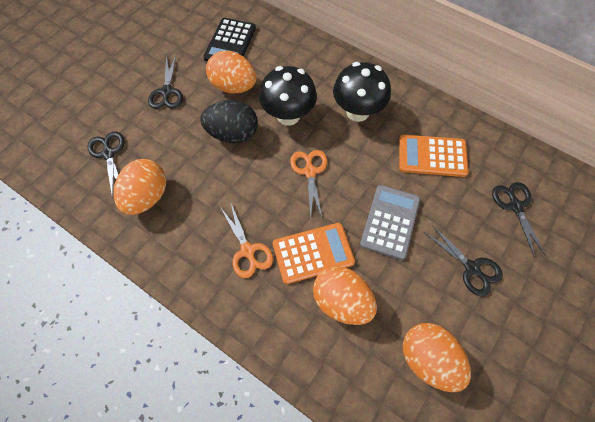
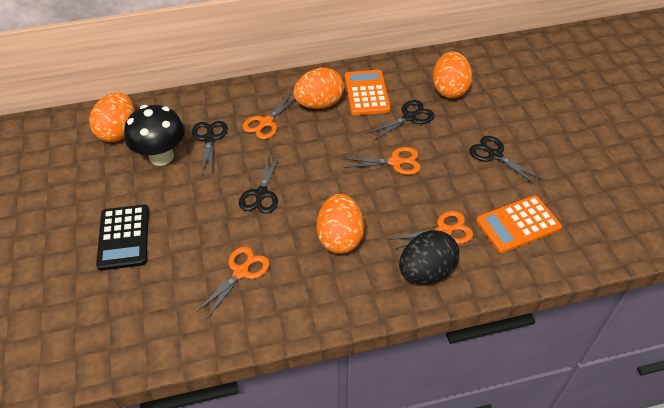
black mushroom: [259,66,317,126] [333,62,391,122] = 2 -> [124,105,185,166] = 1
grey calculator: [360,185,420,260] = 1 -> none = 0
orange scissors: [220,204,273,278] [290,150,327,218] = 2 -> [196,246,270,318] [243,93,295,139] [343,147,421,175] [388,211,473,250] = 4

